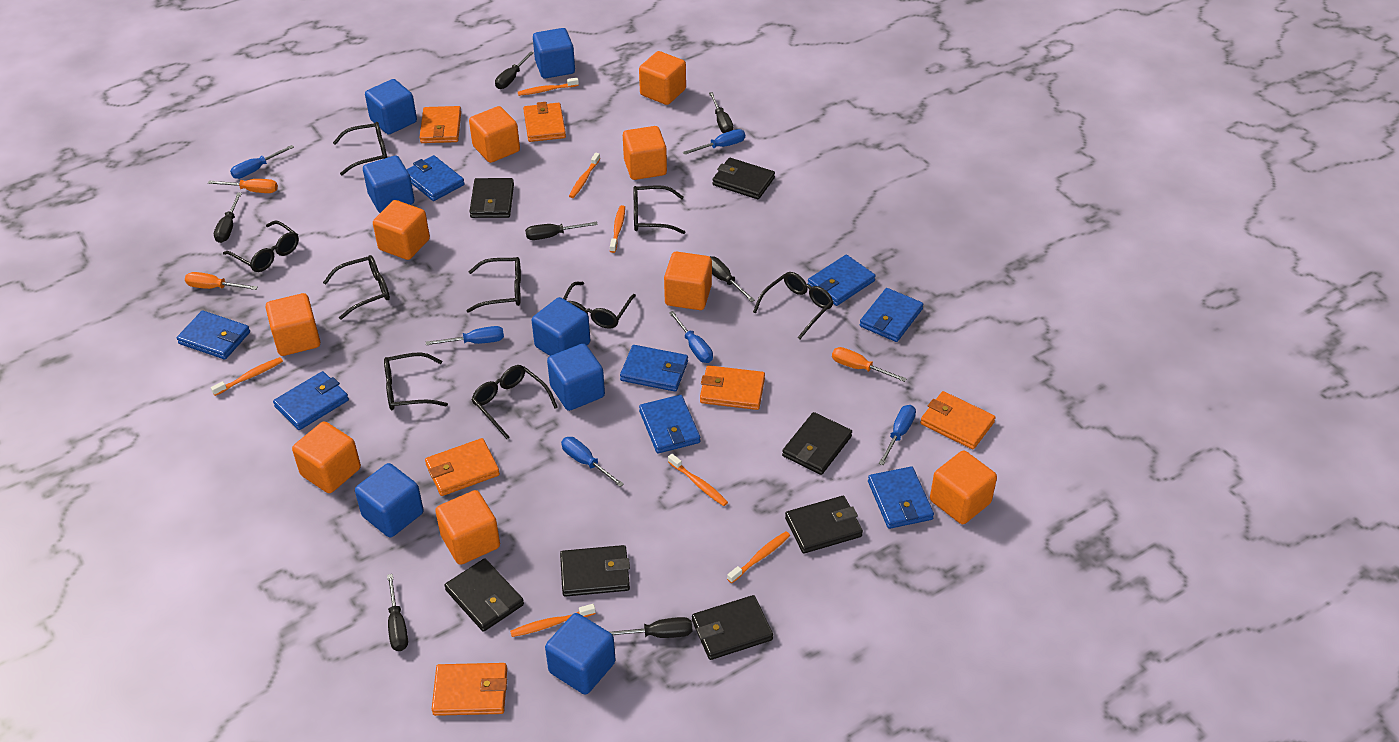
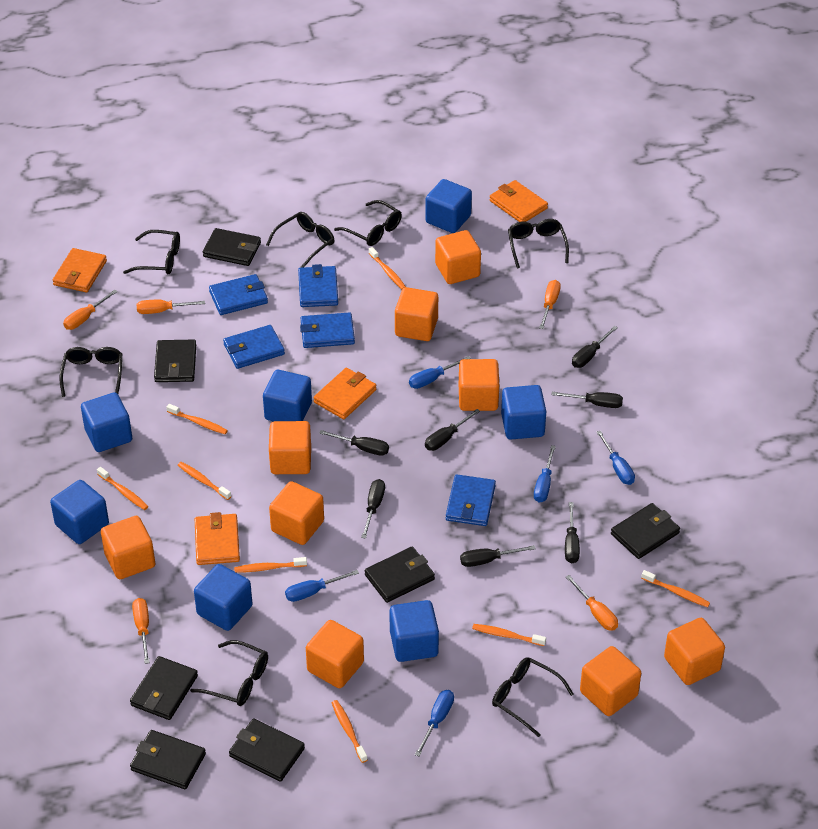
black glasses: [223,221,299,272] [323,255,390,320] [333,122,387,175] [384,352,448,410] [467,257,521,313] [471,365,558,439] [563,282,636,329] [633,185,685,234] [753,272,834,339] = 9 -> [60,347,122,397] [123,230,180,274] [190,640,268,706] [266,212,334,268] [334,200,402,246] [492,657,574,737] [508,219,569,269] = 7
blue screwdriver: [230,145,294,179] [426,326,504,345] [561,437,624,487] [669,311,713,363] [683,129,745,155] [879,405,916,465] = 6 -> [285,570,359,602] [409,356,471,389] [415,690,454,757] [534,445,556,503] [597,431,635,485] = 5
blue wallet: [177,311,250,360] [273,371,349,430] [406,155,465,201] [620,345,688,392] [639,395,700,453] [808,255,876,306] [860,288,923,342] [868,466,934,529] = 8 -> [209,274,268,315] [223,325,285,369] [298,264,338,307] [300,312,355,348] [446,474,496,526] = 5
orange screwdriver: [185,272,258,290] [208,179,278,193] [832,347,907,382] = 3 -> [63,290,118,330] [132,598,150,664] [136,300,205,314] [539,280,561,329] [566,575,618,631] = 5
orange toothbrush: [211,357,283,396] [510,604,596,637] [518,78,579,96] [569,153,600,198] [610,205,625,253] [668,454,728,506] [727,531,790,583] = 7 -> [97,467,148,510] [166,404,228,434] [178,462,231,500] [234,557,307,573] [332,700,368,763] [369,247,406,289] [472,624,546,646] [641,570,710,607] = 8
orange wallet: [419,106,461,143] [425,438,500,496] [432,663,507,716] [523,102,566,142] [700,365,765,410] [920,391,996,450] = 6 -> [53,248,107,293] [195,512,240,565] [313,368,376,419] [489,180,548,222] = 4

